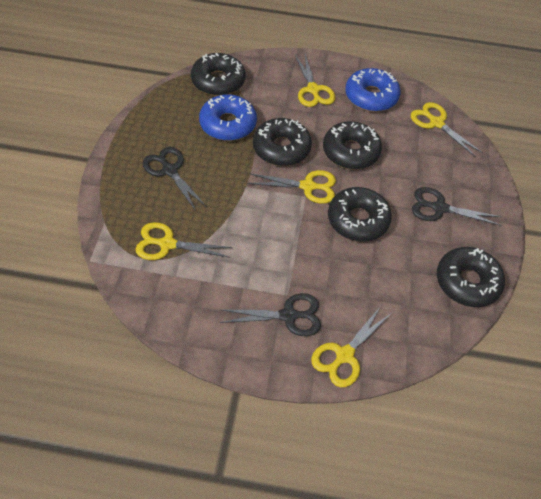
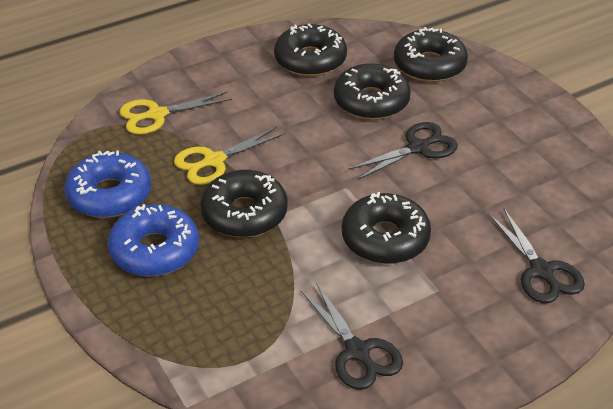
yellow scissors: [135,222,233,260] [248,170,336,204] [295,54,336,107] [311,306,392,387] [411,102,483,157] = 5 -> [119,92,232,134] [174,126,286,185] = 2

